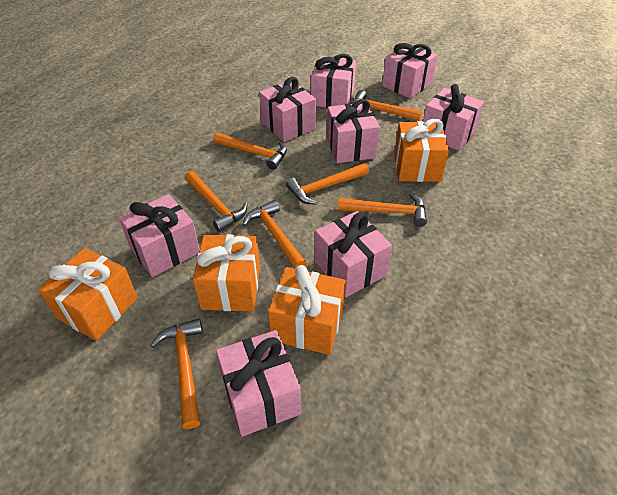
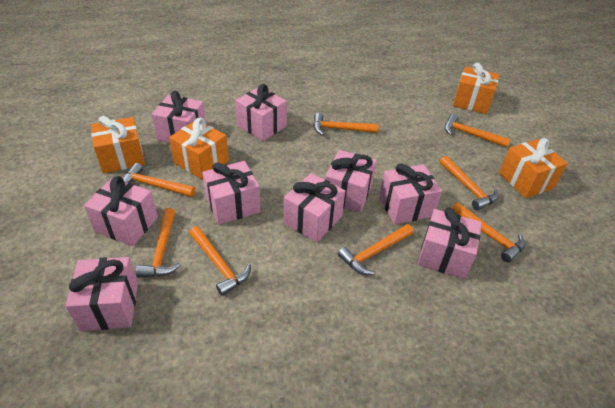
orange hammer: [150,319,203,429] [185,171,247,232] [213,132,287,170] [243,200,307,269] [286,163,369,205] [338,193,427,227] [352,90,422,121] = 7 -> [123,163,196,197] [136,208,181,278] [189,226,251,296] [314,113,378,136] [338,224,414,275] [439,156,499,210] [445,114,511,148] [452,202,525,263] = 8
pink gift: [119,194,200,277] [216,330,301,437] [259,77,316,142] [311,54,356,108] [315,211,392,297] [327,99,380,163] [382,43,438,99] [423,84,484,151] = 8 -> [66,257,138,331] [84,176,158,246] [152,91,206,143] [202,161,260,225] [235,84,287,141] [284,173,345,242] [325,150,377,213] [379,164,442,224] [418,208,482,279] = 9

